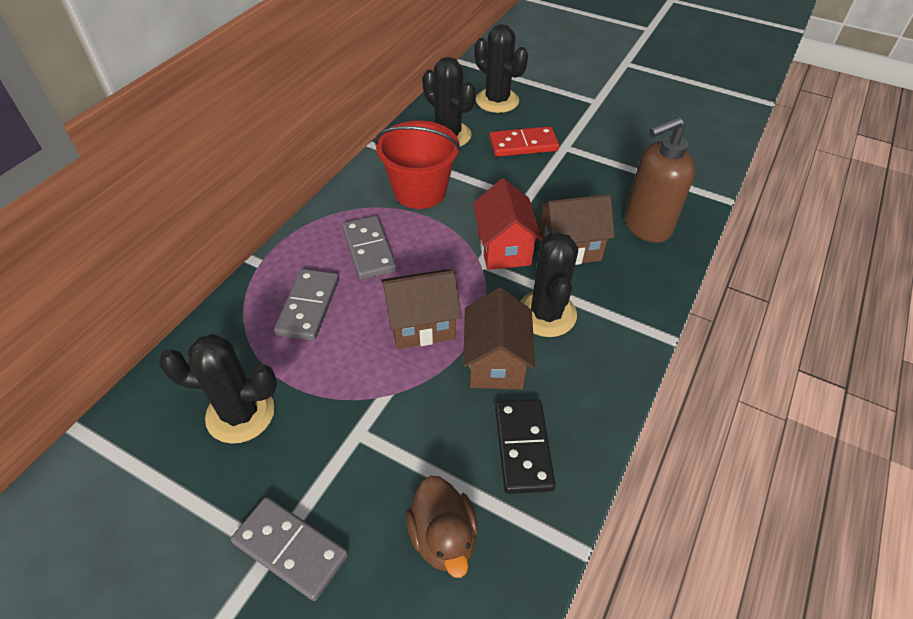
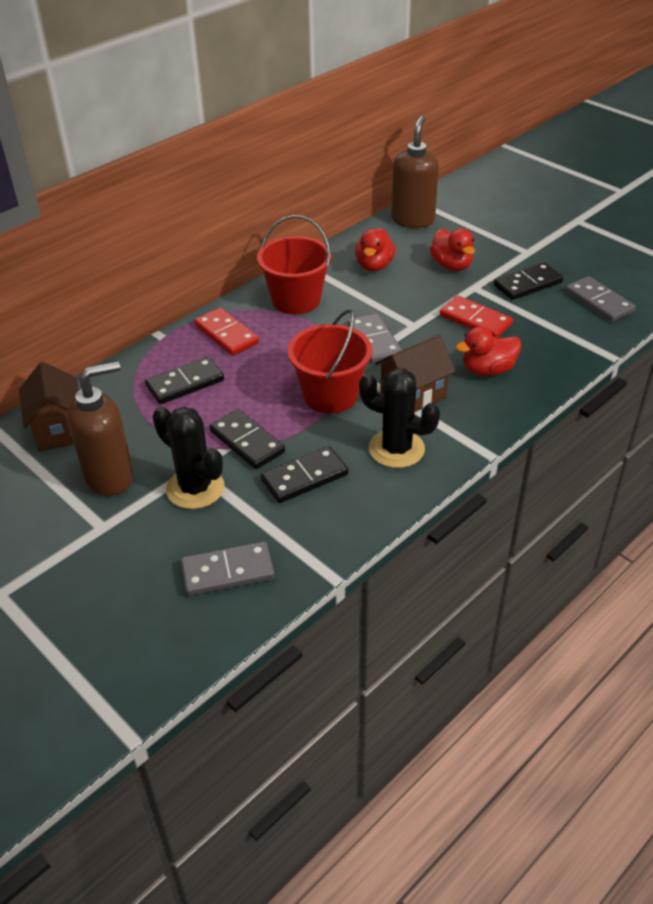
black cactus: [159,334,277,444] [422,57,476,147] [474,24,528,113] [521,232,578,337] = 4 -> [153,406,225,509] [359,368,440,468] = 2
black domino: [495,399,555,494] = 1 -> [145,357,224,404] [209,409,285,469] [261,446,348,503] [494,262,563,300] = 4
brown duck: [406,475,478,578] = 1 -> none = 0
brown house: [381,269,462,349] [463,288,535,390] [538,194,615,265] = 3 -> [19,362,79,452] [375,335,456,412] = 2
brown soap dispenser: [624,116,695,243] = 1 -> [67,361,134,496] [391,116,439,228] = 2
red bucket: [375,121,461,209] = 1 -> [257,215,332,314] [288,310,372,414] = 2
red domino: [489,126,559,157] = 1 -> [194,308,259,356] [440,296,513,338] = 2
red duck: none = 0 -> [355,228,396,271] [430,228,475,271] [455,327,521,376] = 3
red house: [473,178,543,270] = 1 -> none = 0

